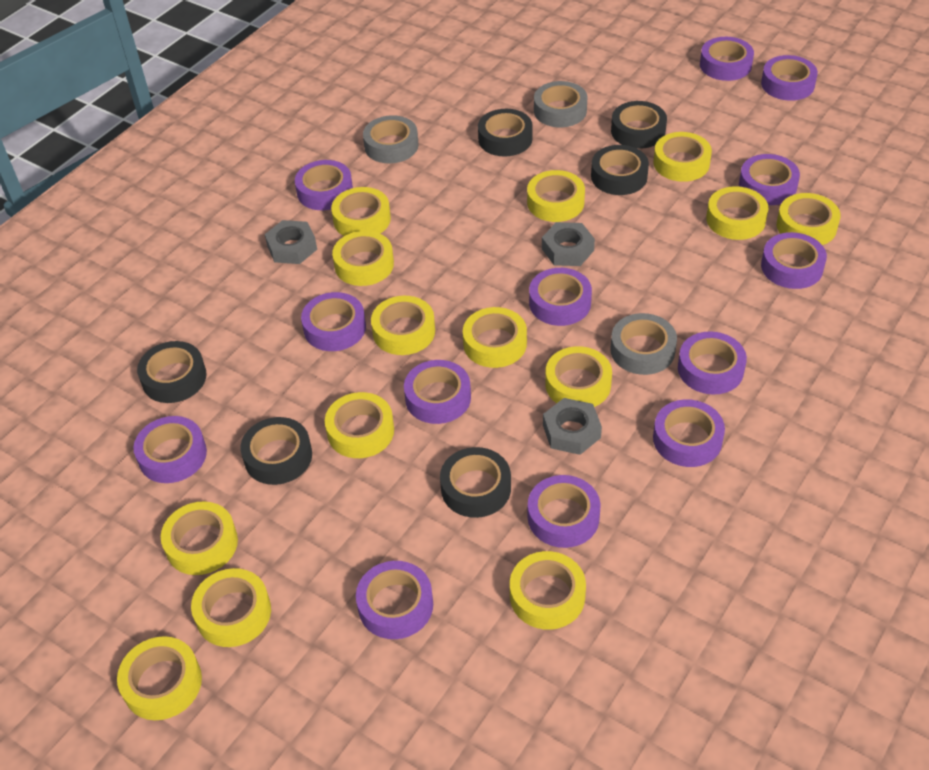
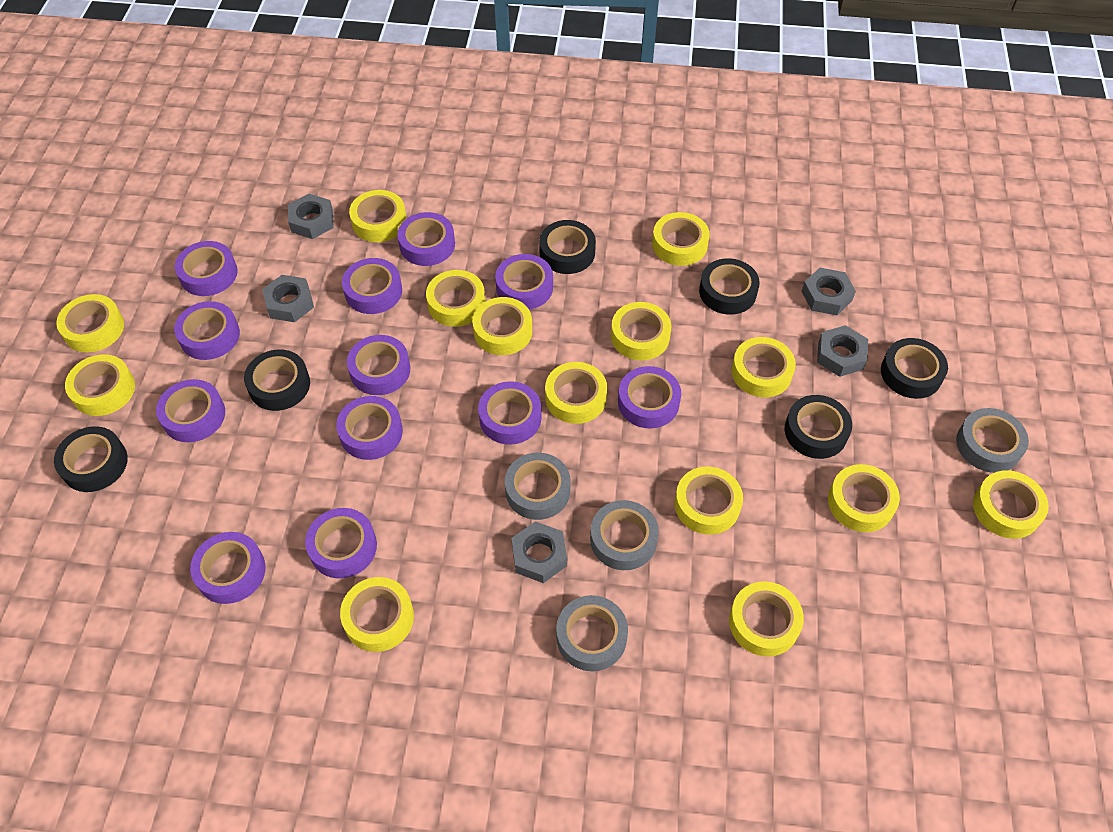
grey nut: [265,220,317,264] [542,222,595,266] [543,398,602,455] = 3 -> [262,275,314,322] [288,194,334,239] [512,521,567,583] [801,268,856,315] [817,325,868,377] = 5
grey tape: [363,115,418,163] [534,81,587,127] [611,313,677,375] = 3 -> [505,453,571,520] [556,595,628,671] [590,500,659,570] [956,408,1029,473] = 4
purple tape: [133,416,207,483] [295,160,353,210] [301,292,366,351] [356,561,433,639] [404,360,471,424] [528,475,600,548] [529,268,592,326] [653,399,725,467] [678,332,747,395] [700,37,754,81] [739,154,800,205] [761,55,818,101] [761,232,827,289] = 13 -> [156,379,225,442] [174,301,240,360] [175,241,238,296] [190,532,266,604] [305,508,377,578] [336,396,403,460] [342,258,402,314] [347,335,410,395] [397,212,455,266] [478,381,541,445] [495,254,553,310] [618,366,681,429] = 12

